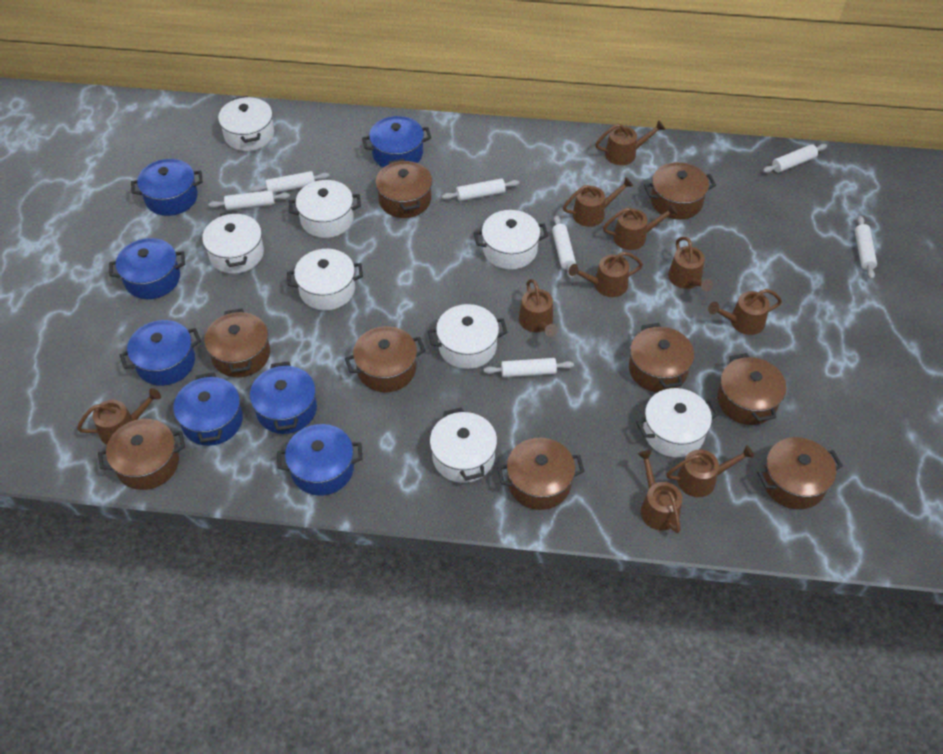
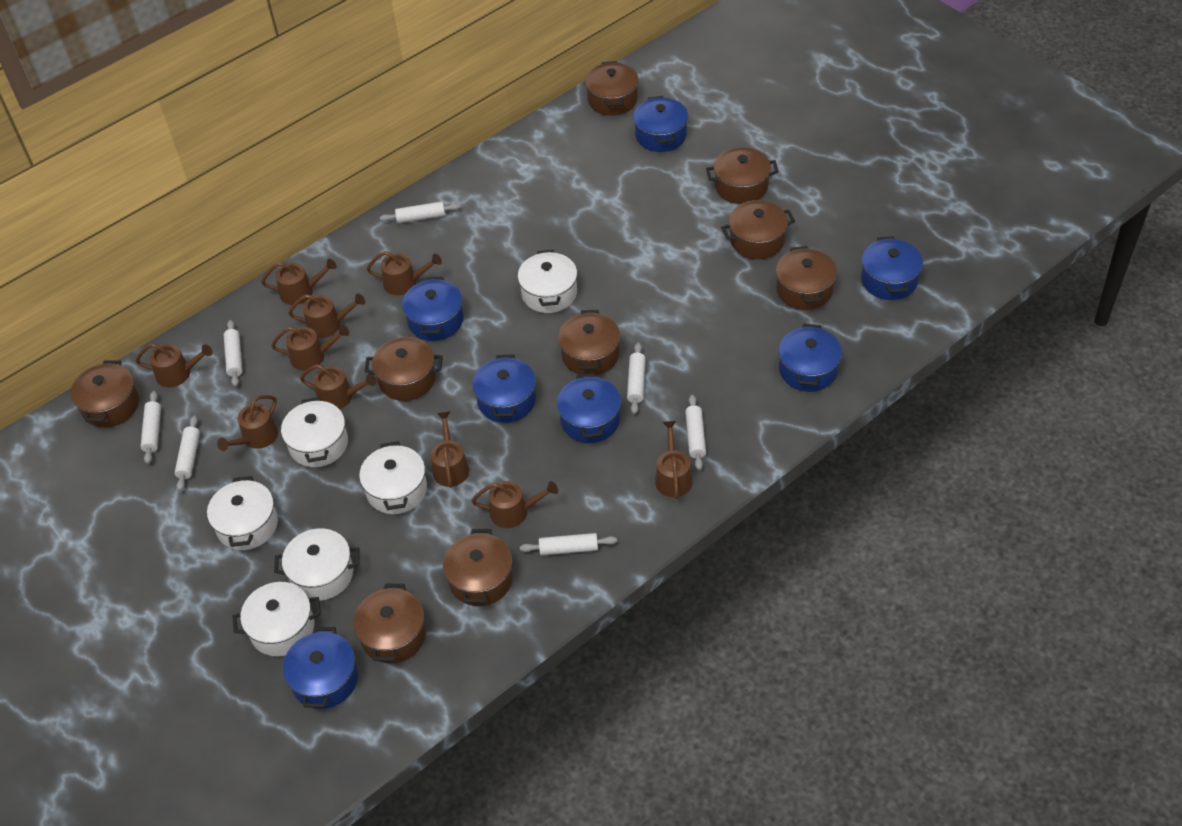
white pot: [202,211,264,274] [218,96,274,151] [287,249,363,310] [289,180,361,238] [428,304,508,369] [430,407,497,483] [474,210,548,270] [636,388,719,457] = 8 -> [207,476,278,550] [232,582,321,656] [274,528,360,601] [281,397,348,467] [359,441,427,514] [518,250,577,313] = 6

